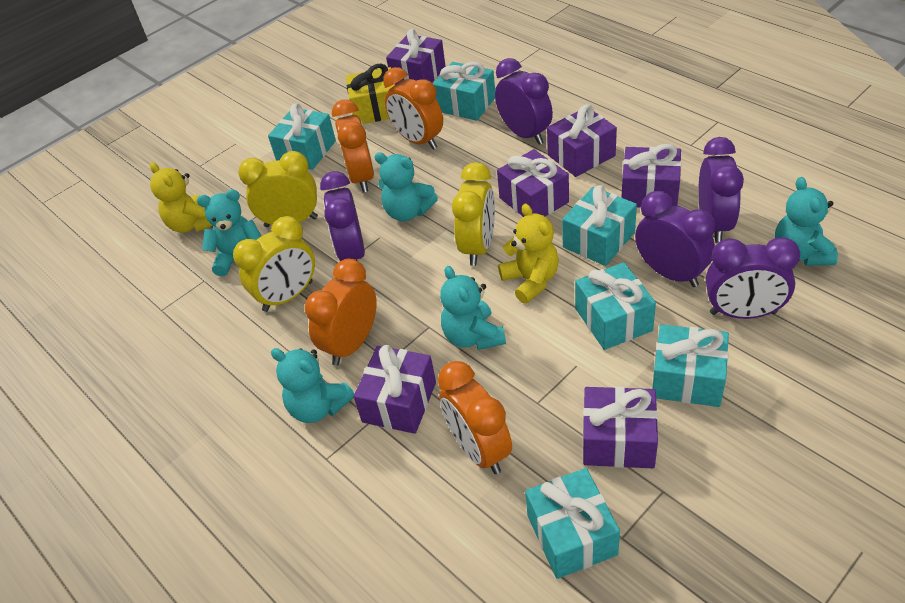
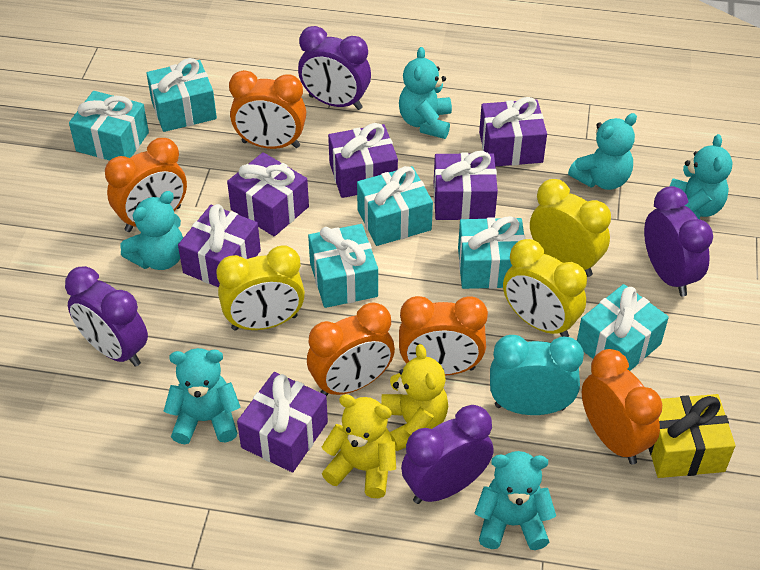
orange clock: [305,259,377,366] [332,99,374,192] [383,67,443,150] [438,361,512,474] = 4 -> [105,138,187,232] [229,70,306,149] [307,302,395,396] [399,296,488,375] [582,349,662,464] = 5
purple clock: [320,171,365,261] [495,58,553,145] [635,191,715,287] [698,137,744,243] [706,237,800,319] = 5 -> [65,266,148,367] [298,26,371,110] [401,405,494,504] [644,186,713,297] = 4
turquoise clock: none = 0 -> [490,335,584,415] = 1
turquoise teddy bear: [197,189,261,276] [271,348,354,423] [374,152,438,221] [440,266,506,350] [775,177,838,266] = 5 -> [121,191,183,270] [164,348,240,444] [399,47,452,139] [475,451,556,550] [568,113,637,190] [670,134,732,219] = 6

